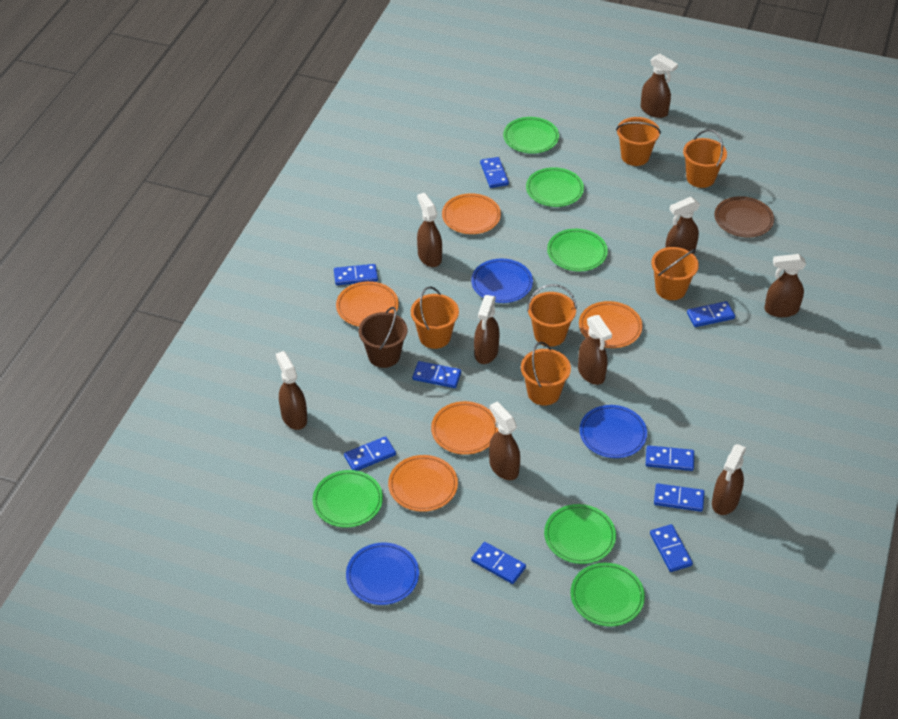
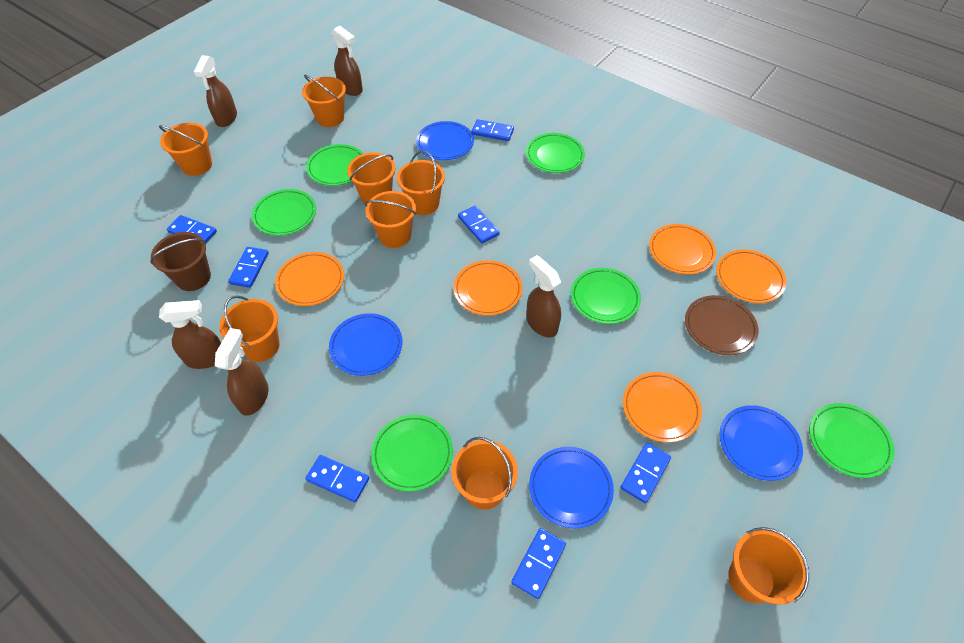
blue domino: [334,264,378,285] [344,436,396,471] [413,361,461,388] [471,542,526,584] [480,157,509,188] [646,445,694,471] [650,524,693,572] [654,483,705,512] [687,301,735,327] = 9 -> [167,215,217,244] [228,247,269,288] [305,455,369,502] [458,206,500,243] [472,119,514,141] [511,528,566,599] [620,443,671,503] = 7
blue plate: [346,542,419,605] [471,258,533,303] [579,405,647,458] = 3 -> [329,313,403,376] [416,121,474,160] [529,447,614,528] [719,405,803,481] = 4
brown spray bottle: [276,351,307,430] [417,193,442,267] [474,295,500,364] [489,402,520,480] [578,315,612,385] [641,54,678,118] [665,197,700,254] [712,444,746,515] [764,254,806,317] = 9 -> [159,300,221,369] [194,55,237,127] [215,328,269,416] [331,26,363,96] [526,255,561,337] = 5
orange bucket: [411,286,459,349] [521,342,571,405] [527,284,577,347] [616,117,661,166] [651,247,699,300] [683,129,727,188] = 6 -> [159,123,212,176] [219,296,280,362] [302,75,346,127] [347,152,395,204] [365,191,416,248] [397,150,445,215] [451,437,518,510] [728,527,809,605] = 8

